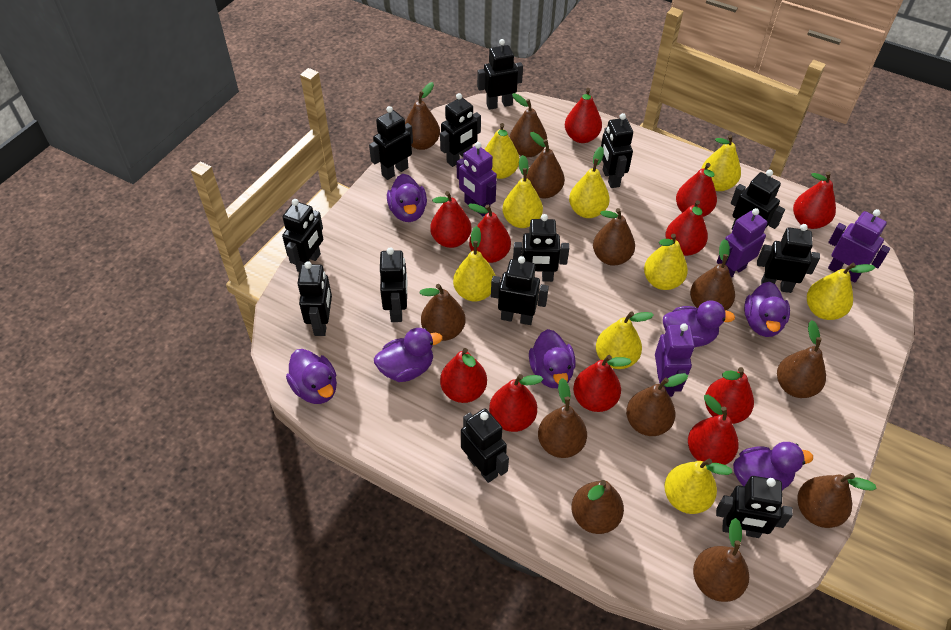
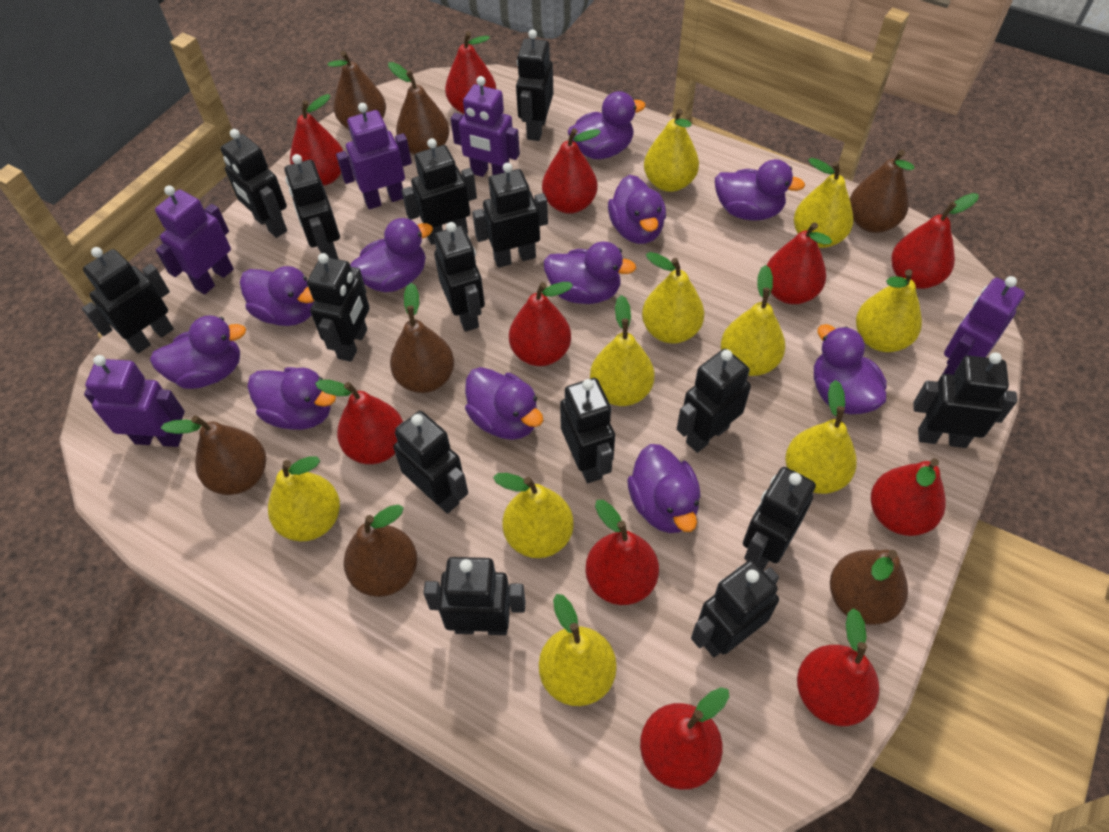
black robot: [282,199,323,272] [297,261,332,336] [369,106,413,180] [380,247,407,322] [440,93,481,167] [461,408,509,483] [477,39,523,110] [491,256,549,325] [513,214,569,282] [601,113,633,188] [716,476,793,538] [731,170,785,230] [757,224,820,293] = 13 -> [82,247,174,353] [221,129,287,238] [285,154,340,259] [307,253,370,362] [393,411,468,514] [401,138,477,245] [424,557,526,635] [434,222,485,332] [472,163,548,268] [516,29,553,141] [560,378,615,483] [677,349,751,453] [691,560,779,657] [743,467,816,571] [913,352,1017,448] = 15
brown pear: [405,82,440,150] [420,284,466,341] [510,93,547,157] [526,132,565,198] [538,378,587,458] [571,480,624,534] [593,208,635,266] [626,373,688,436] [690,239,735,311] [693,518,749,602] [777,320,826,398] [797,473,877,528] = 12 -> [161,415,266,495] [327,51,386,129] [344,504,418,597] [388,62,450,155] [390,283,454,393] [830,550,908,625] [850,150,914,233] = 7
purple duck: [286,349,337,404] [374,328,442,382] [387,174,427,222] [529,329,576,388] [663,300,735,347] [733,442,813,490] [744,282,790,337] = 7 -> [150,315,246,389] [240,266,314,326] [247,367,336,430] [350,218,433,292] [465,367,543,440] [544,242,636,304] [568,91,645,159] [608,175,666,244] [627,444,700,533] [715,159,805,221] [814,324,887,414] = 11
purple robot: [457,142,497,216] [655,323,695,397] [717,208,767,278] [828,209,890,282] = 4 -> [84,355,185,447] [155,185,234,294] [336,103,412,209] [451,76,520,177] [942,276,1025,375] = 5
yellow pear: [453,226,496,301] [484,123,520,179] [502,155,543,228] [569,146,610,218] [596,311,654,369] [644,234,688,290] [664,459,733,514] [701,134,741,191] [807,263,875,320] = 9 -> [268,456,340,541] [493,473,574,558] [539,594,616,706] [590,295,655,406] [642,252,704,343] [644,109,699,192] [721,265,785,376] [785,380,857,494] [794,158,853,248] [856,269,922,352] = 10

